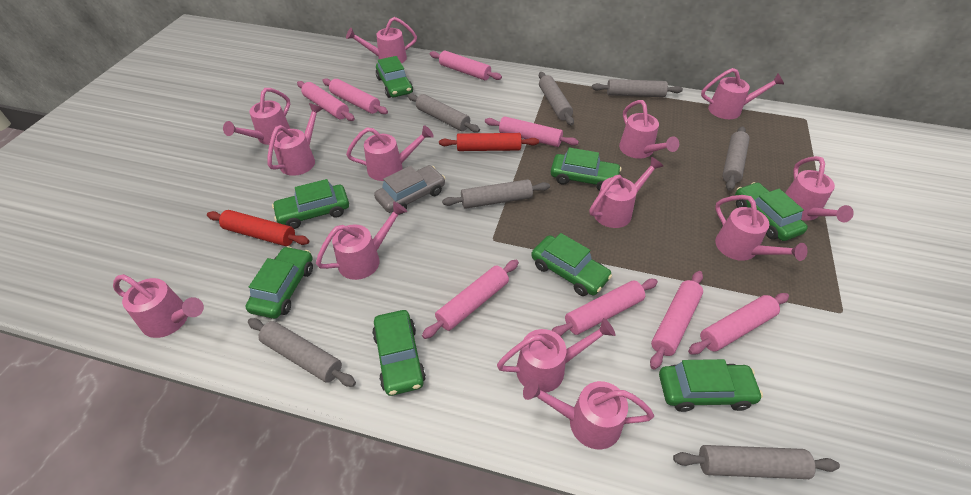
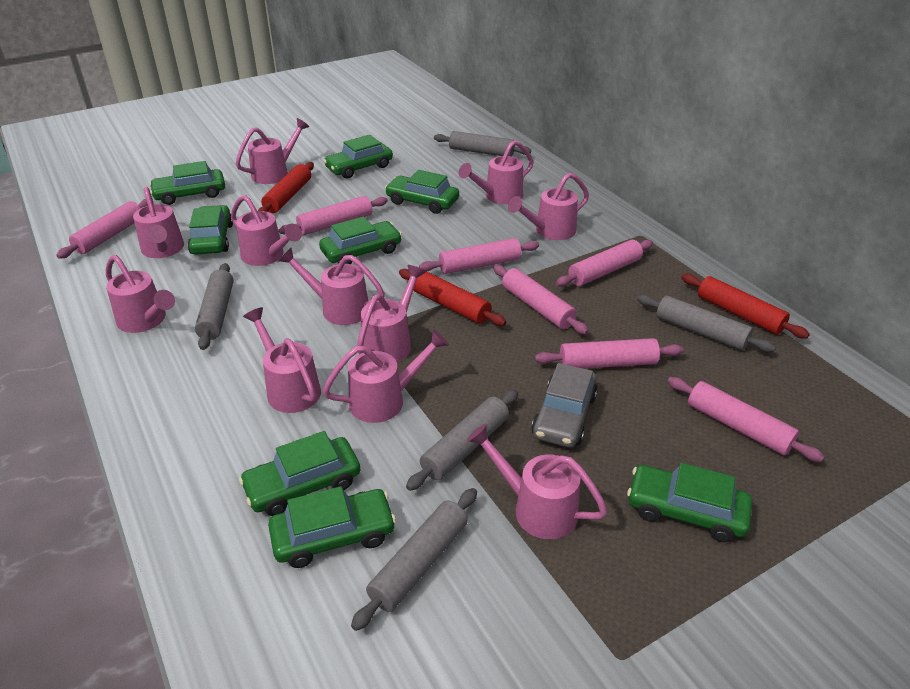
grey rolling pin: [248,318,356,387] [408,93,480,133] [442,179,550,209] [539,72,574,126] [592,79,683,97] [673,445,840,479] [722,126,750,191] = 7 -> [195,263,234,350] [351,488,477,631] [406,390,518,491] [434,131,531,156] [637,295,776,352] = 5
pink rolling pin: [297,81,355,121] [322,78,388,114] [422,260,519,339] [430,51,502,80] [485,116,579,147] [551,279,658,336] [650,271,703,369] [688,293,789,355] = 8 -> [56,199,148,259] [279,196,388,235] [419,238,539,274] [493,265,589,334] [535,338,683,369] [556,240,653,287] [668,377,825,462] = 7
pink watering can: [113,274,204,338] [223,88,290,145] [267,103,323,176] [316,201,407,280] [346,17,417,64] [346,125,434,181] [497,318,615,393] [523,378,654,449] [589,157,664,228] [619,100,679,159] [701,68,784,119] [715,195,808,261] [785,156,854,222] = 13 -> [106,255,175,333] [133,187,184,258] [231,195,302,266] [236,118,309,184] [243,307,321,413] [279,248,385,325] [323,330,449,423] [357,265,426,362] [459,140,534,204] [467,424,608,539] [508,173,589,240] = 11
red rolling pin: [207,210,309,246] [439,133,539,151] = 2 -> [258,162,314,213] [399,269,506,326] [681,274,810,338] = 3

